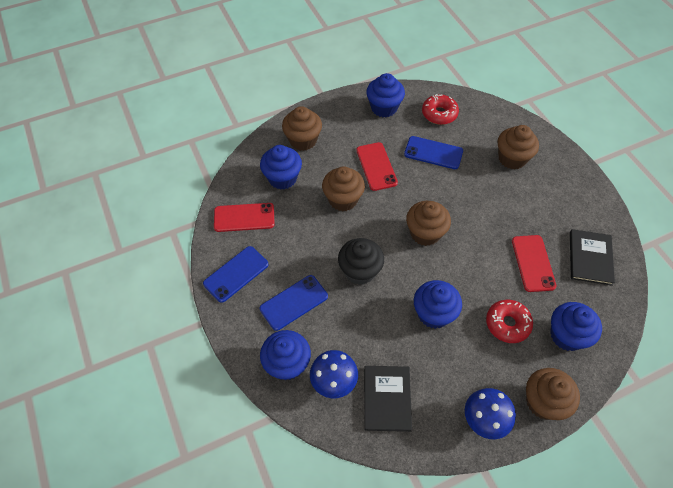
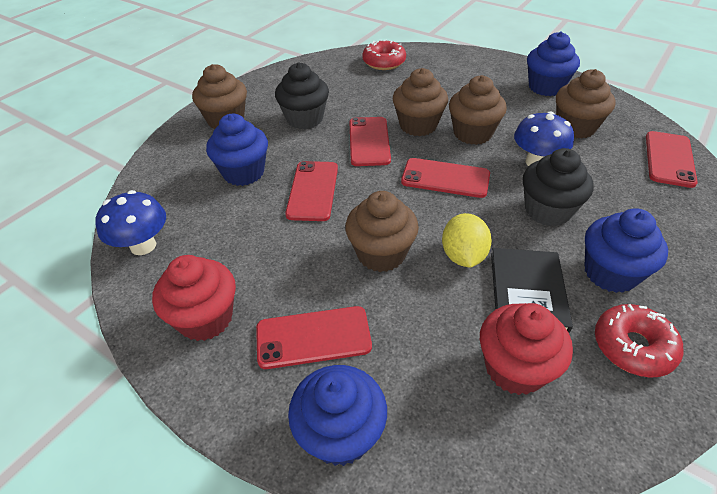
black book: [364,366,412,432] [570,229,615,286] = 2 -> [491,248,573,333] = 1
black cupcake: [338,238,384,285] = 1 -> [275,62,329,129] [523,148,594,226] = 2
blue cupcake: [260,145,302,190] [260,330,311,381] [366,73,405,117] [414,280,462,329] [550,302,602,351] = 5 -> [206,114,268,186] [288,365,387,466] [527,32,580,96] [584,208,668,293] = 4
blue phone: [203,246,269,303] [260,275,328,331] [404,136,463,169] = 3 -> none = 0
red cupcake: none = 0 -> [152,255,236,341] [480,303,573,395] = 2
red phone: [214,203,275,232] [356,142,398,191] [512,235,557,292] = 3 -> [256,306,372,369] [285,161,338,221] [349,117,391,166] [401,158,490,198] [646,131,698,188] = 5
yellow lemon: none = 0 -> [442,213,492,268] = 1

